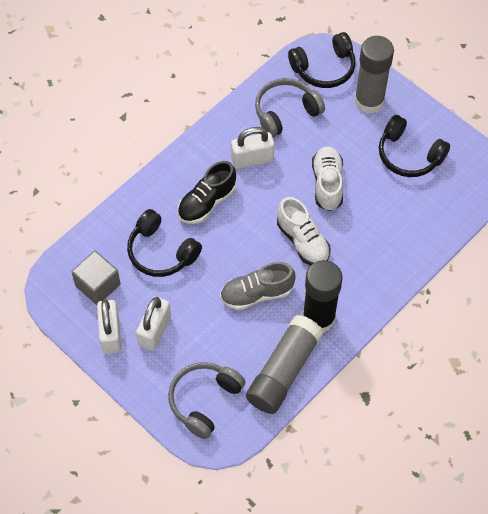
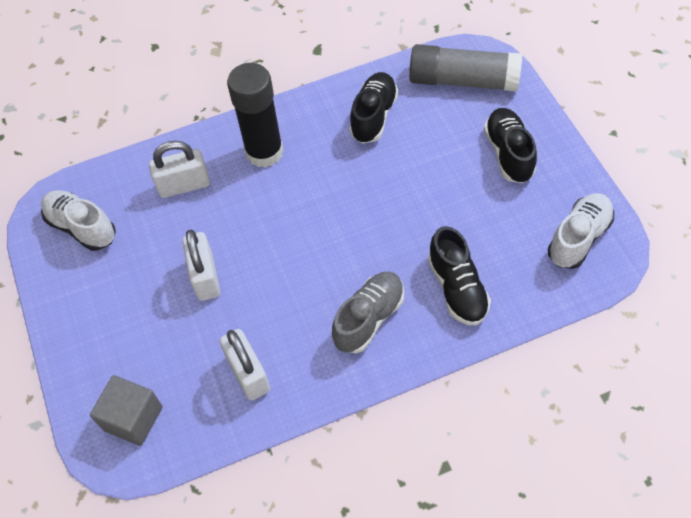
black headphones: [127,209,202,277] [288,32,356,88] [379,115,450,177] = 3 -> none = 0
black shoe: [178,161,236,224] = 1 -> [349,72,398,144] [428,226,491,325] [484,108,537,183] = 3
grey glue stick: [246,315,323,414] [354,36,394,114] = 2 -> [409,44,522,92] = 1
grey headphones: [168,362,246,439] [255,78,325,138] = 2 -> none = 0

